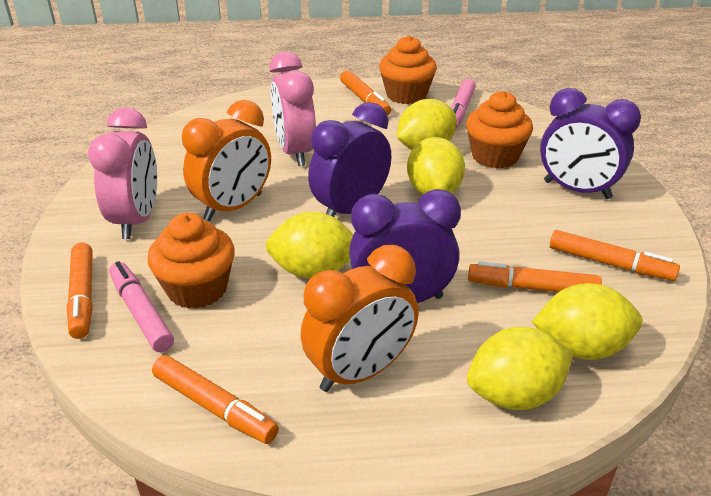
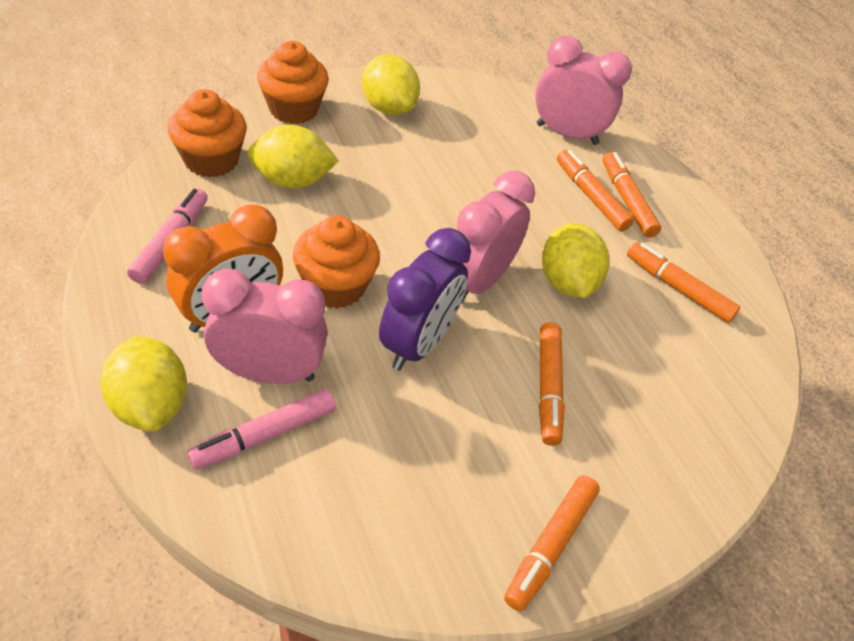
orange clock: [182,100,271,221] [301,245,419,392] = 2 -> [163,204,283,332] = 1
pink clock: [88,107,157,239] [270,52,316,166] = 2 -> [202,269,328,384] [457,171,535,303] [535,36,632,145] = 3
purple clock: [308,102,391,217] [349,189,461,303] [540,88,641,199] = 3 -> [379,228,471,371] = 1
yellow lemon: [265,212,354,279] [397,99,457,150] [407,137,465,195] [467,327,573,410] [532,283,643,360] = 5 -> [100,336,187,432] [248,125,339,188] [362,54,420,115] [542,223,609,298] = 4

